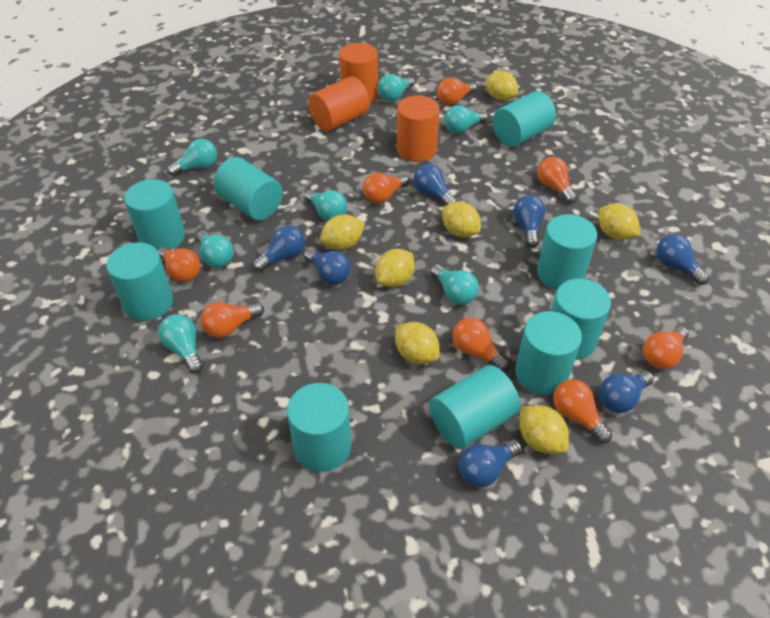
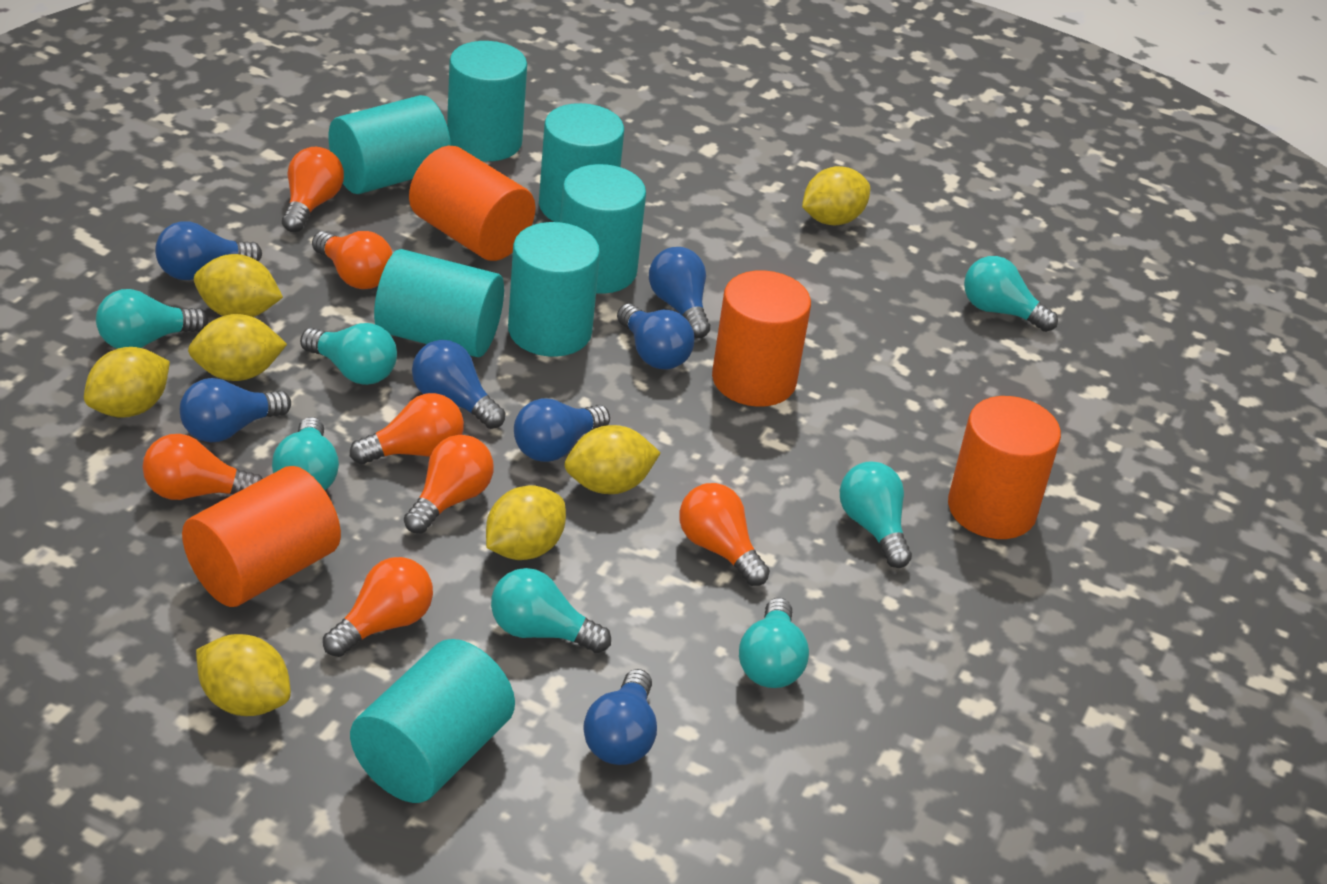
orange cylinder: [308,76,370,131] [339,43,378,102] [397,96,440,162] = 3 -> [182,466,341,607] [409,146,536,261] [712,270,811,407] [948,396,1061,539] = 4
orange light bulb: [158,246,200,282] [201,302,264,338] [363,173,409,203] [437,77,477,105] [453,318,509,372] [537,157,577,204] [553,379,612,443] [643,326,689,369] = 8 -> [142,434,263,500] [282,147,344,232] [312,231,393,289] [323,557,433,657] [350,393,464,465] [404,435,493,534] [679,483,770,586] = 7
turquoise cylinder: [106,242,173,321] [124,179,185,251] [214,157,283,220] [287,383,351,472] [429,365,520,449] [493,91,556,147] [515,311,582,395] [537,214,597,290] [551,279,611,360] = 9 -> [329,95,451,194] [350,639,515,803] [374,249,504,357] [447,41,527,161] [508,222,600,357] [539,103,624,222] [560,164,646,294] = 7

